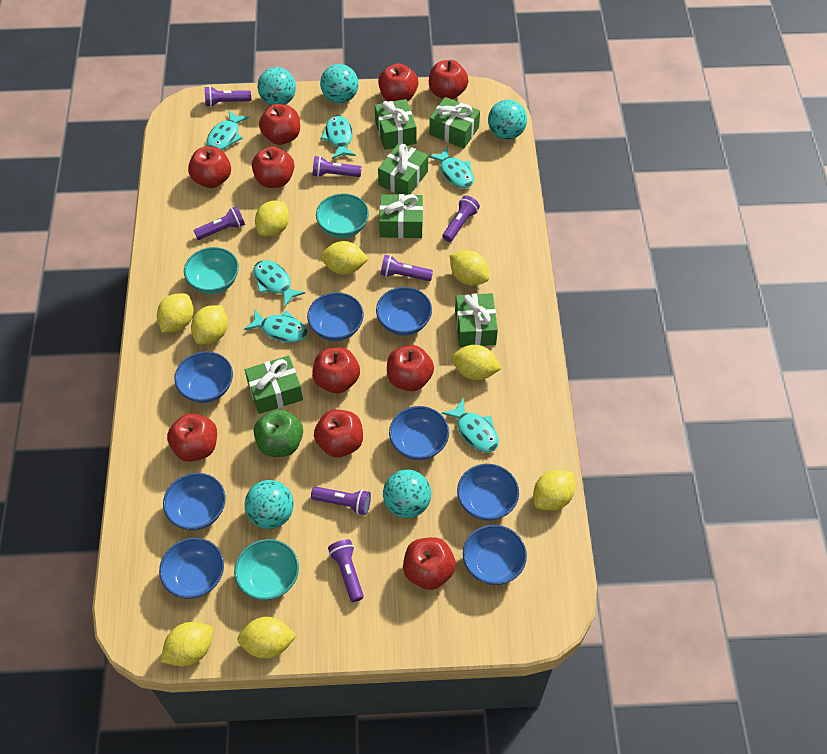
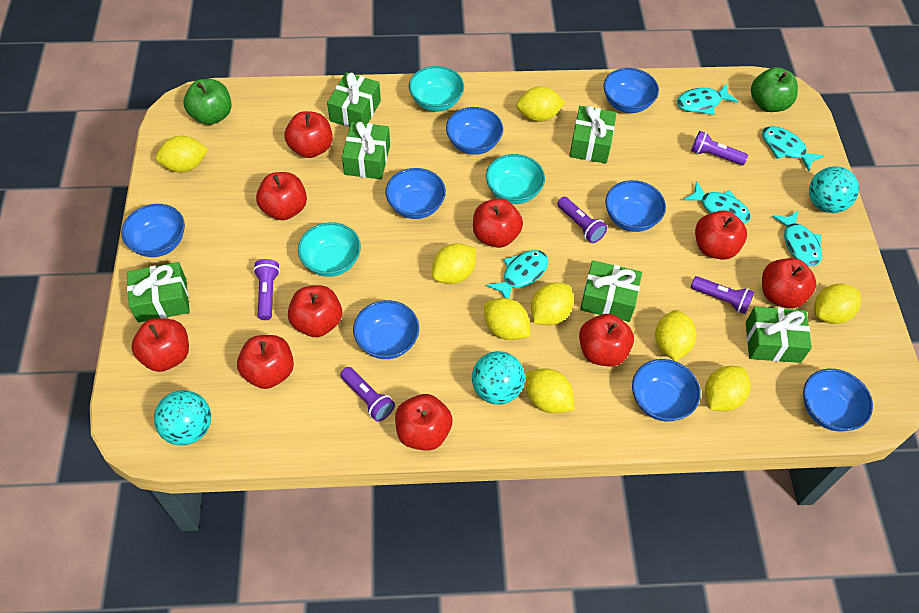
green apple: [254,409,303,457] = 1 -> [184,79,232,125] [751,67,798,112] = 2
purple flashlight: [193,206,245,240] [205,86,251,107] [311,487,371,515] [313,156,362,177] [328,539,364,602] [380,255,433,281] [442,196,480,242] = 7 -> [253,259,280,320] [340,367,395,422] [557,197,607,243] [691,131,748,165] [691,276,754,314] = 5
turquoise ball: [245,480,294,529] [257,67,296,105] [320,64,358,103] [383,469,431,518] [488,100,527,140] = 5 -> [154,390,211,445] [472,351,525,405] [809,166,859,213] = 3
turquoise fish: [207,110,249,150] [244,309,308,343] [253,260,305,307] [321,115,356,159] [428,147,474,188] [442,399,499,452] = 6 -> [486,250,548,298] [677,83,738,115] [683,181,751,223] [762,126,824,171] [772,211,822,266] = 5

